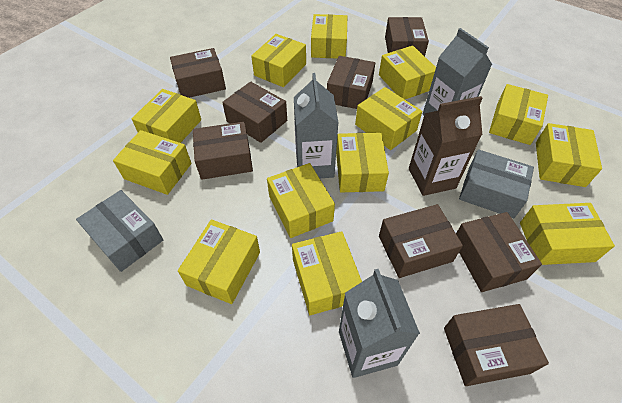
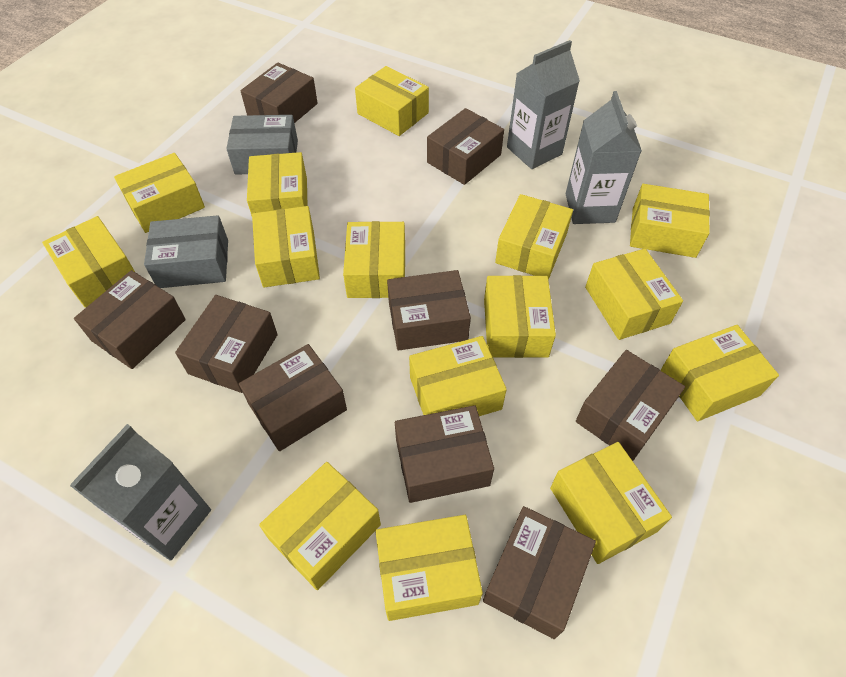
brown box: [170,48,226,98] [193,122,253,180] [222,82,287,143] [327,56,375,109] [379,204,463,278] [385,17,429,56] [444,304,549,386] [456,212,542,292] = 8 -> [74,270,186,369] [175,295,278,393] [239,344,347,451] [241,62,318,123] [387,270,471,351] [395,405,494,503] [427,108,504,185] [483,506,596,639] [576,350,685,461] = 9
brown carton: [409,96,483,196] = 1 -> none = 0
yellow box: [113,130,192,195] [132,89,201,143] [178,220,260,304] [251,34,306,87] [267,163,335,238] [292,231,362,315] [311,14,347,59] [336,133,389,192] [355,87,422,150] [379,46,436,99] [489,84,548,145] [520,203,615,265] [536,123,602,187] = 13 -> [42,216,136,308] [114,153,205,233] [247,152,308,216] [252,206,320,287] [259,462,381,590] [343,221,405,298] [355,66,429,136] [375,515,483,621] [409,336,507,416] [484,275,556,358] [495,194,573,279] [550,442,672,564] [585,249,683,340] [630,184,710,258] [661,325,779,421] = 15

